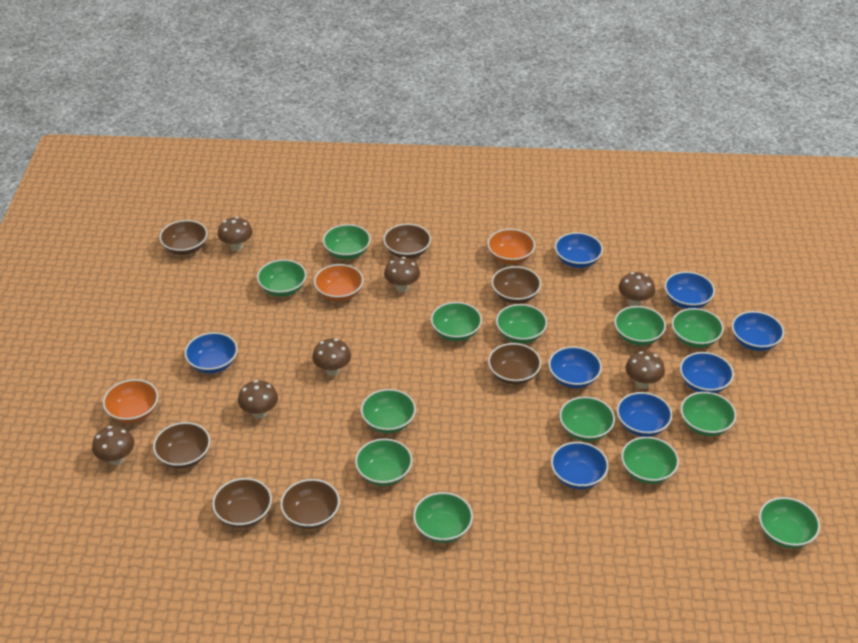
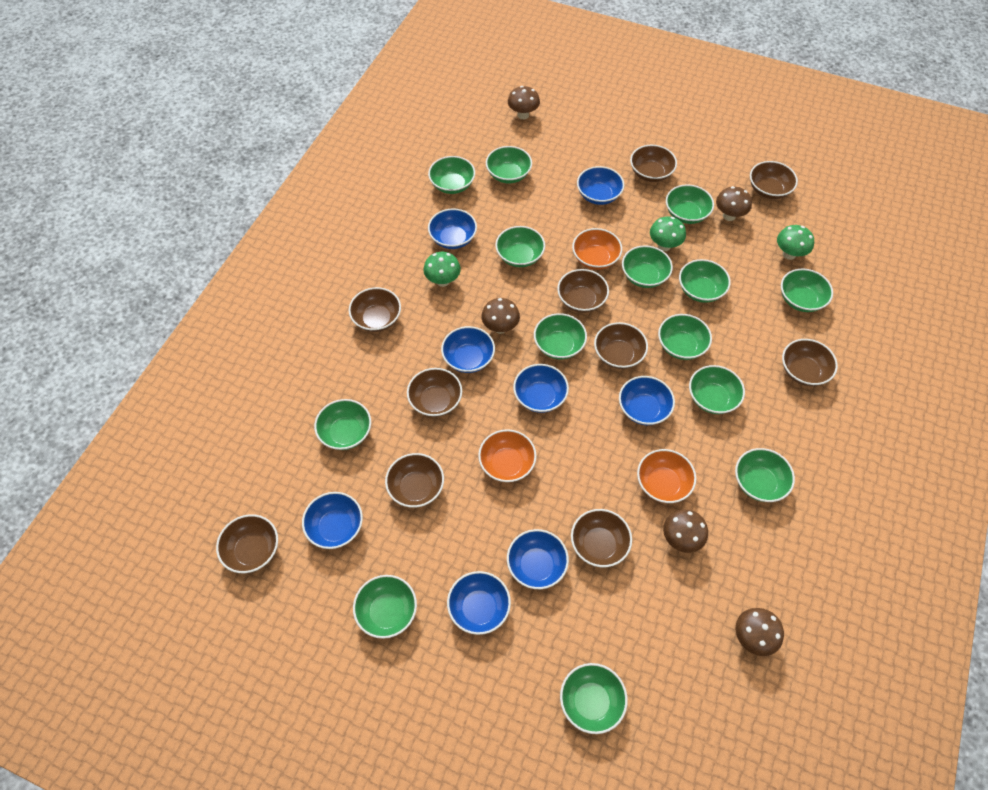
brown bowl: [153,422,210,469] [159,220,208,255] [212,478,272,528] [280,479,340,529] [383,224,431,259] [488,343,541,385] [491,266,541,304] = 7 -> [216,514,278,573] [349,287,401,332] [385,453,444,508] [407,368,462,417] [557,269,609,313] [571,509,632,567] [594,322,648,369] [630,145,677,182] [750,161,798,199] [782,339,838,386] = 10
brown mushroom: [92,426,134,465] [218,217,253,251] [238,380,278,419] [312,339,351,376] [384,257,420,292] [619,272,655,306] [625,351,665,389] = 7 -> [481,298,520,334] [508,86,540,119] [663,509,708,553] [716,186,752,221] [736,608,784,656] = 5
green bowl: [257,259,307,297] [323,224,371,259] [355,438,413,486] [361,389,416,433] [413,492,473,543] [431,302,482,341] [496,304,547,343] [559,396,615,441] [614,306,666,346] [621,437,679,484] [671,308,724,348] [680,392,736,436] [759,497,820,548] = 13 -> [314,399,371,450] [353,575,417,639] [428,156,475,194] [486,146,532,183] [495,226,545,267] [534,313,587,359] [560,663,628,734] [622,245,673,288] [658,314,712,360] [666,184,714,224] [679,259,731,303] [689,365,745,414] [735,448,795,502] [781,269,833,312] = 14
green mushroom: none = 0 -> [423,252,461,287] [650,216,686,251] [777,225,814,260] = 3

